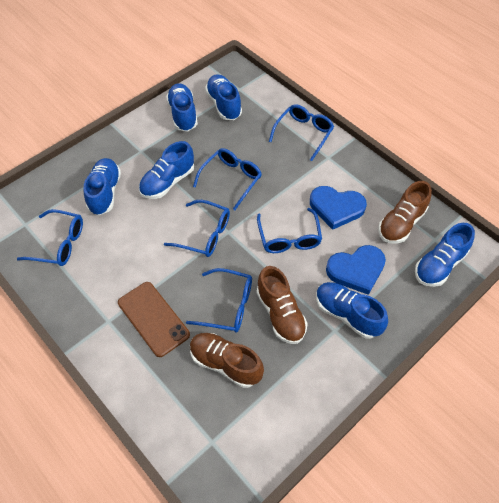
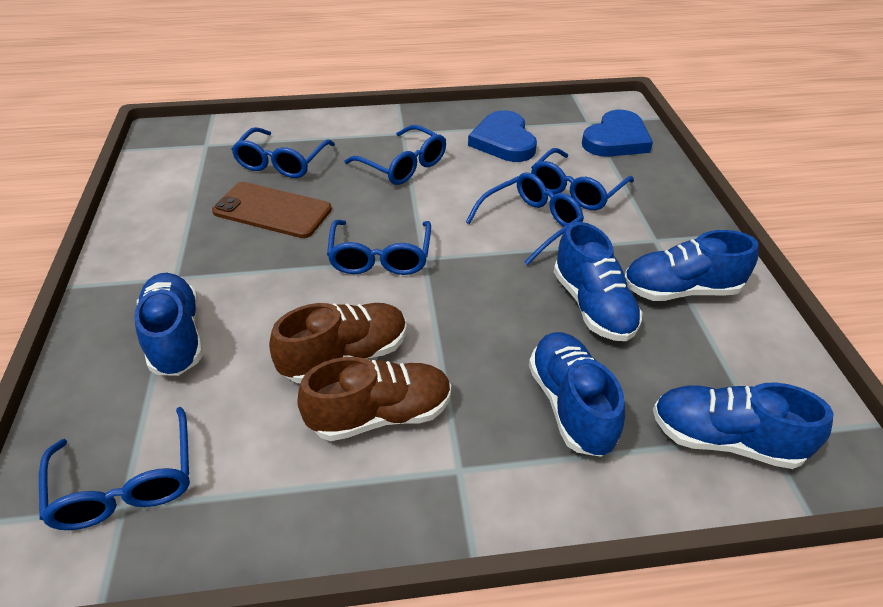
blue shoe: [84,158,121,215] [139,141,194,199] [166,83,198,131] [205,74,242,120] [316,282,388,339] [415,223,475,287] = 6 -> [134,273,203,376] [529,332,625,457] [554,222,642,341] [625,230,759,301] [653,383,834,469] = 5
brown shoe: [190,333,264,388] [257,266,308,344] [378,181,432,244] = 3 -> [269,303,407,384] [297,357,451,441] = 2

